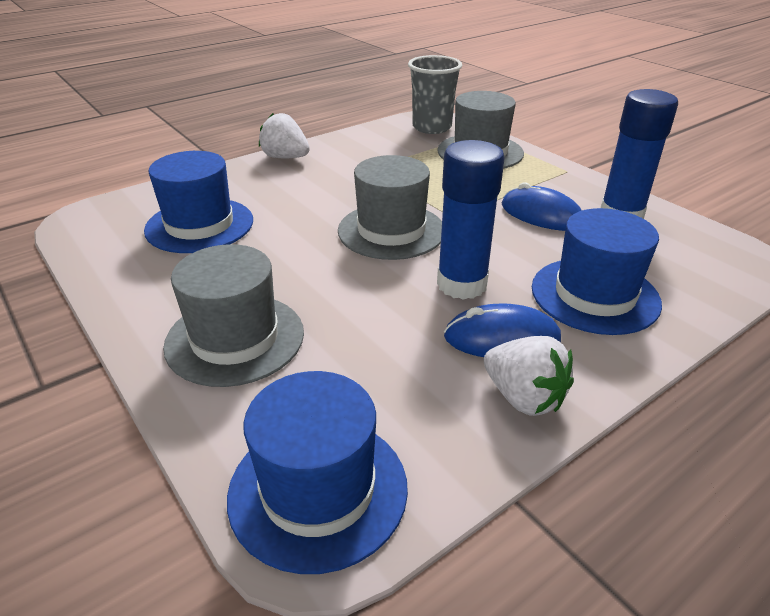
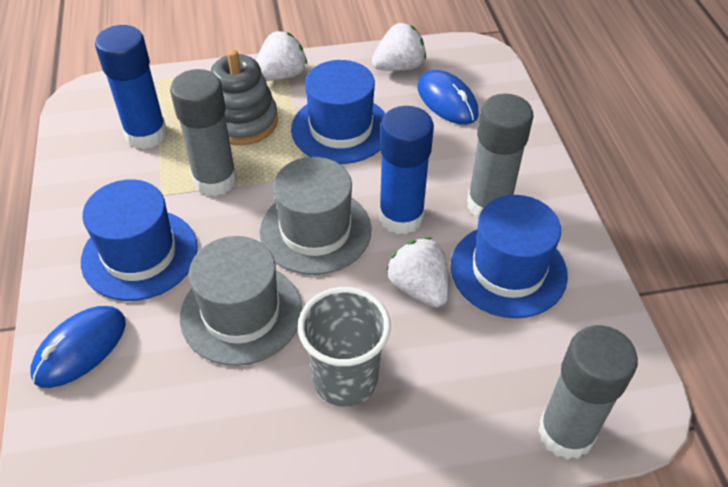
grey glue stick: none = 0 -> [170,69,237,196] [467,94,533,219] [538,325,638,460] = 3
grey hat: [163,244,304,387] [338,155,442,260] [437,91,524,169] = 3 -> [180,236,302,366] [260,157,372,275] = 2
grey stacking toy: none = 0 -> [211,49,278,145] = 1
white strawberry: [259,113,310,158] [484,336,574,416] = 2 -> [256,31,307,81] [372,23,426,71] [387,237,449,307] = 3

